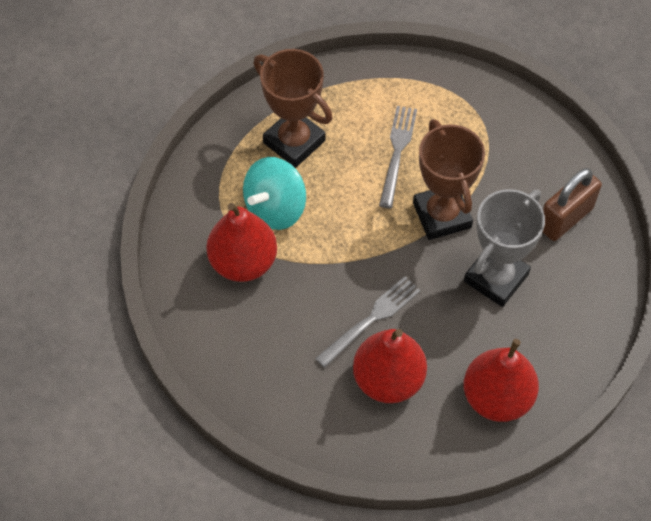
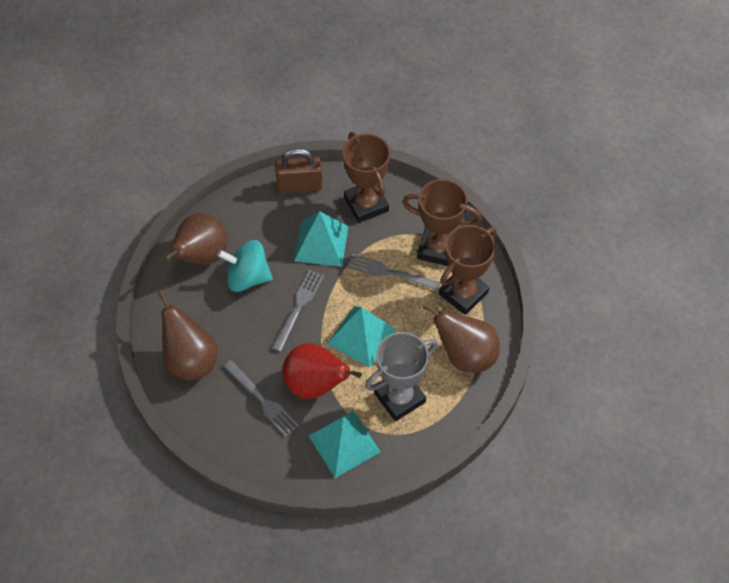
brown pear: none = 0 -> [158,291,218,381] [164,213,227,265] [423,303,500,373] = 3
brown trophy: [253,49,332,168] [413,119,485,240] = 2 -> [343,132,390,223] [403,179,482,266] [439,225,497,315] = 3
grey fork: [315,276,421,368] [379,106,417,209] = 2 -> [224,360,299,437] [272,270,324,352] [347,254,441,291] = 3
red pear: [206,203,277,282] [353,329,427,403] [464,339,539,422] = 3 -> [282,343,362,399] = 1
turquoise pyramid: none = 0 -> [294,211,349,267] [309,410,381,478] [327,306,396,368] = 3

